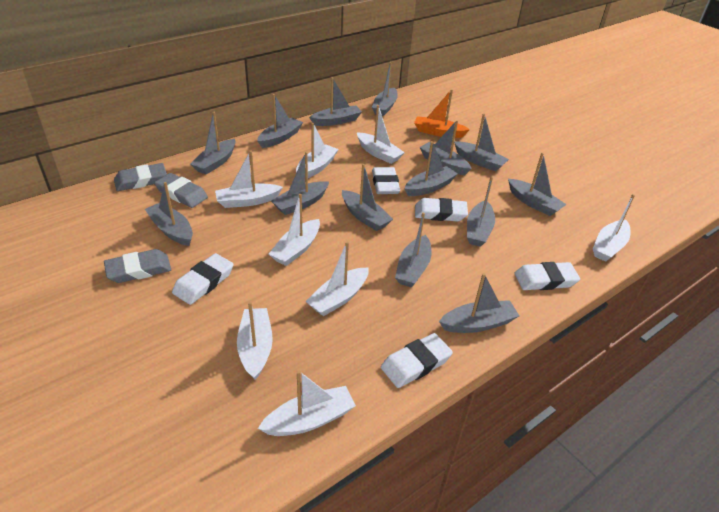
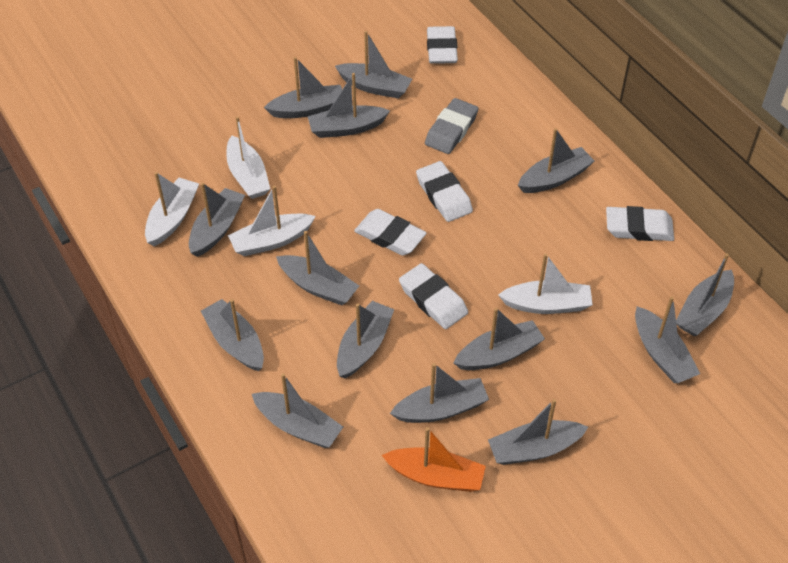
grey eraser: [104,249,171,283] [114,163,167,191] [154,173,208,208] = 3 -> [425,98,478,154] = 1
white boat: [215,150,283,208] [237,302,273,380] [258,370,356,436] [269,194,320,266] [296,123,339,178] [305,242,369,316] [357,105,405,164] [593,194,635,262] = 8 -> [145,172,199,246] [226,117,270,199] [228,186,316,256] [498,253,593,314] = 4

